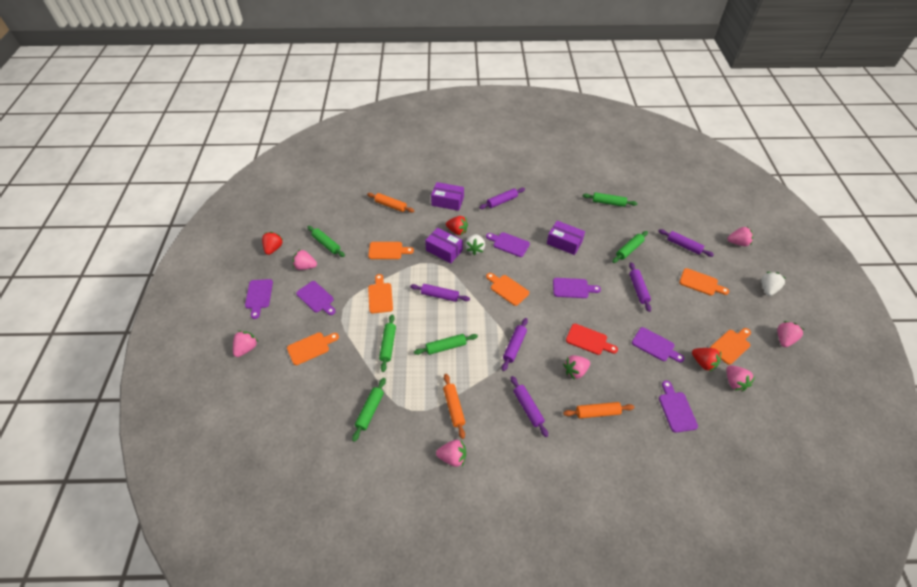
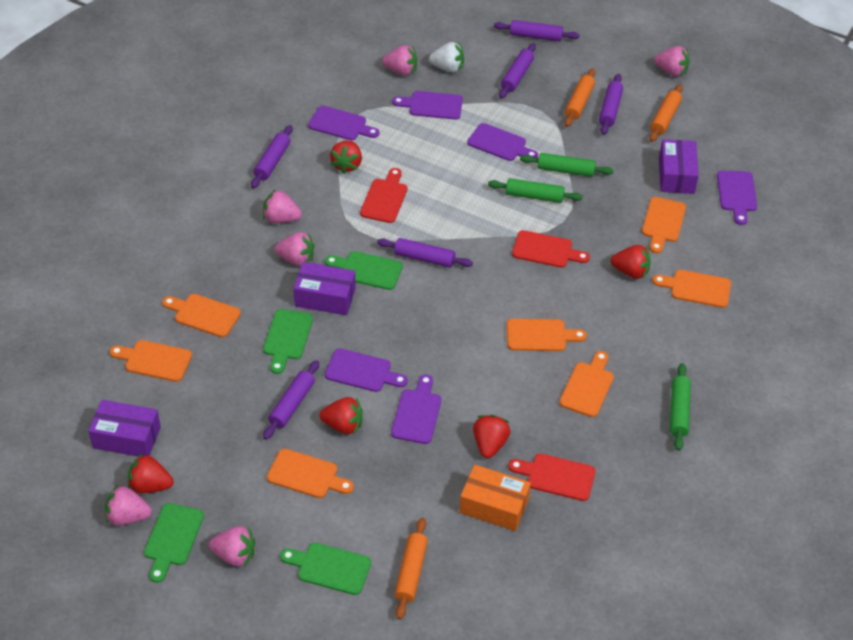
green cutting board: none = 0 -> [144,503,204,583] [263,309,313,374] [280,543,371,595] [325,251,403,290] = 4
green rolling pin: [308,226,345,257] [352,378,386,442] [379,314,396,372] [414,334,478,355] [583,192,637,207] [612,231,648,263] = 6 -> [488,178,583,203] [520,153,613,177] [670,363,691,451] = 3
orange box: none = 0 -> [459,464,531,531] = 1
orange cutting board: [287,332,339,365] [368,242,414,259] [368,274,393,314] [486,273,529,306] [679,268,729,296] [710,328,751,365] = 6 -> [109,340,192,382] [162,294,241,337] [267,449,354,498] [507,319,587,351] [559,351,614,417] [642,197,686,253] [652,270,731,308] = 7
pink strawberry: [233,331,258,357] [293,249,317,270] [436,440,466,467] [563,355,590,380] [727,227,753,246] [727,365,755,392] [777,321,804,347] = 7 -> [105,485,152,525] [209,526,255,567] [263,189,302,223] [275,232,314,266] [382,45,417,76] [654,46,689,77] = 6
red cutting board: [566,324,618,355] = 1 -> [360,168,407,223] [508,454,596,501] [512,230,590,268] = 3
red strawberry: [262,232,283,255] [446,216,468,235] [692,348,721,372] = 3 -> [128,453,173,493] [320,397,363,434] [330,141,362,174] [473,415,511,458] [611,245,651,279] = 5
white strawberry: [465,234,485,255] [761,272,785,296] = 2 -> [429,42,464,73] = 1

